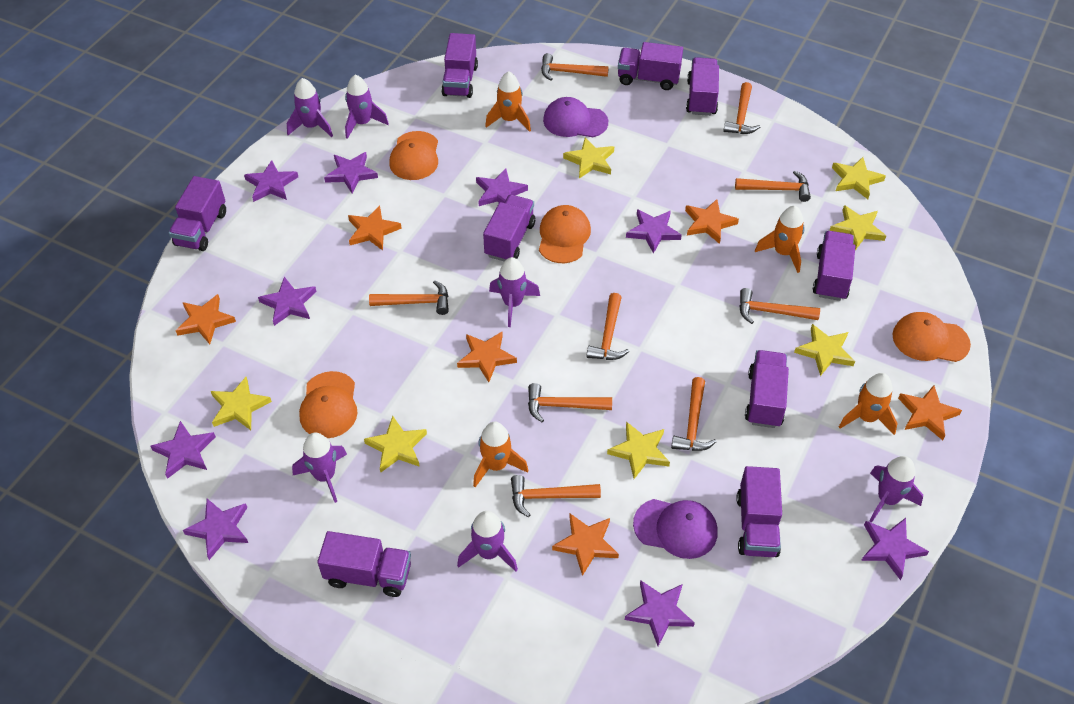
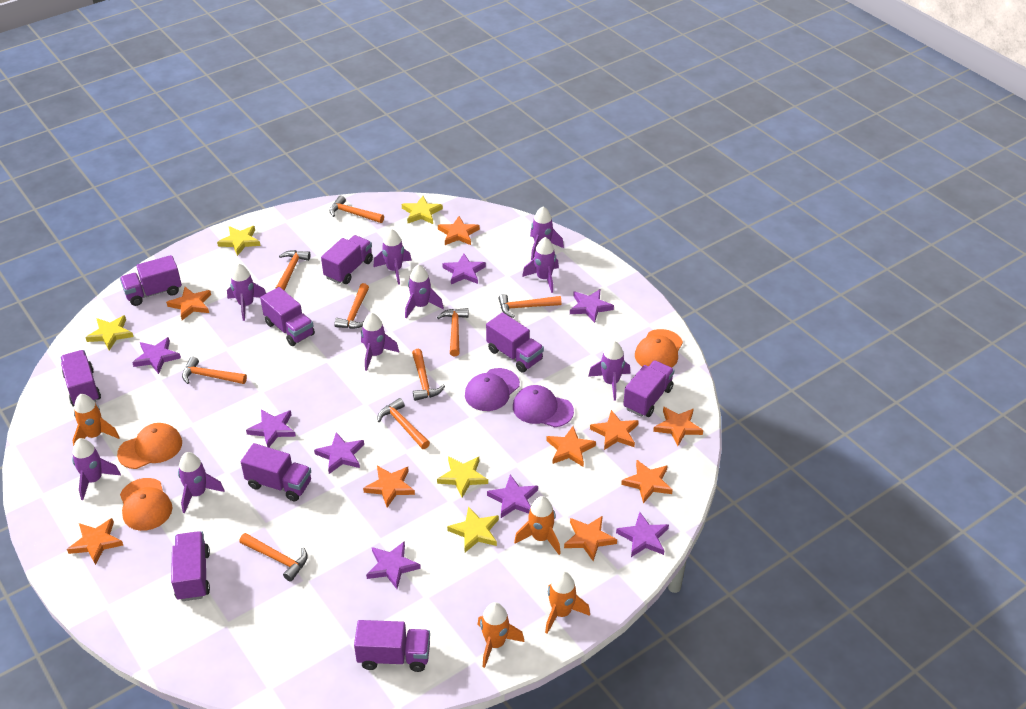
orange cap: [299,371,357,438] [389,131,438,180] [539,205,591,263] [892,312,971,362] = 4 -> [117,423,182,469] [120,478,172,531] [635,329,683,367] = 3
orange star: [176,294,236,344] [348,205,402,250] [457,332,517,382] [552,514,619,576] [685,199,739,244] [898,385,962,440] = 6 -> [67,518,123,565] [166,287,211,320] [363,466,415,508] [438,216,480,245] [546,426,596,467] [564,516,617,561] [590,410,639,450] [621,460,673,504] [653,407,703,446] = 9
purple rocket: [287,78,333,137] [292,432,347,503] [345,75,389,139] [457,511,518,571] [489,257,540,327] [869,456,923,523] = 6 -> [72,438,121,500] [178,452,225,513] [227,263,266,321] [361,313,399,371] [373,229,412,285] [405,264,444,318] [522,237,559,293] [530,207,564,260] [588,341,630,401] = 9
purple star: [151,421,216,479] [183,499,248,560] [244,160,298,202] [258,277,317,326] [324,152,378,194] [476,168,528,206] [625,580,695,646] [626,209,682,254] [861,518,929,580] = 9 -> [132,337,181,374] [246,409,296,447] [314,432,364,474] [366,541,421,589] [442,254,486,284] [487,475,538,518] [570,289,614,323] [616,512,669,557] = 8
yellow star: [211,377,272,430] [364,416,427,473] [563,137,614,178] [607,422,670,479] [794,324,855,376] [829,205,886,250] [832,157,886,199] = 7 -> [85,315,133,351] [217,226,261,256] [402,196,443,224] [437,456,488,497] [447,506,499,552] = 5

